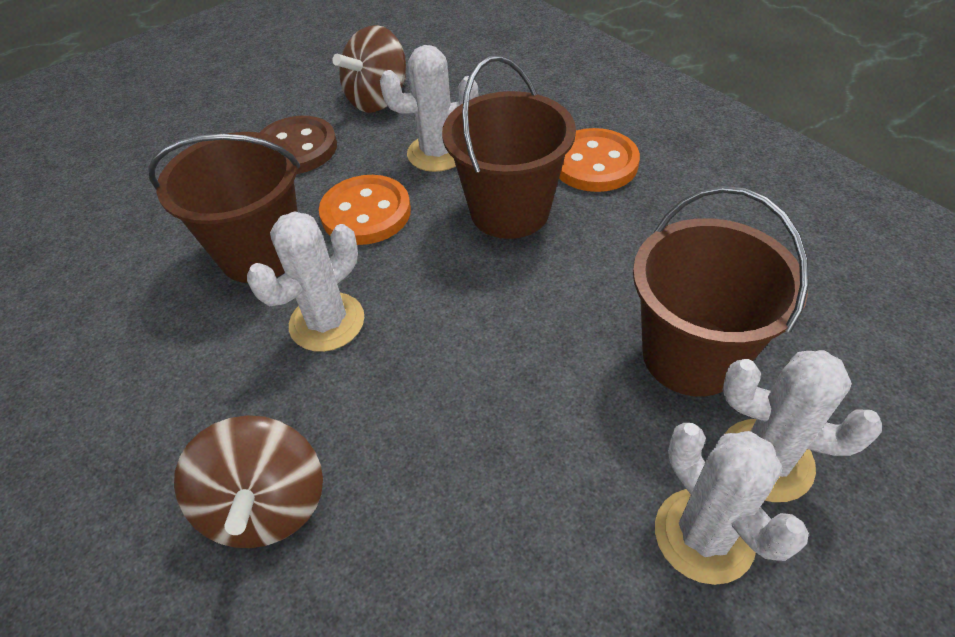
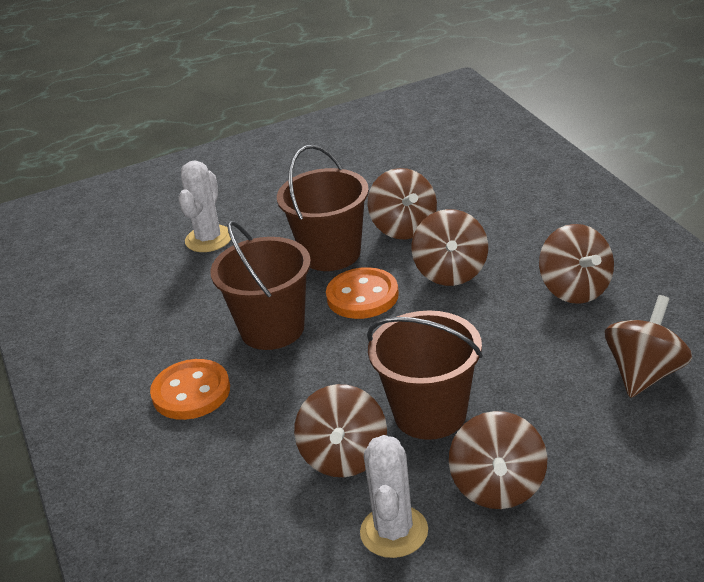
brown button: [259,116,337,174] = 1 -> none = 0
brown spinning top: [174,415,323,548] [332,25,406,112] = 2 -> [294,384,387,477] [368,168,437,239] [412,209,488,286] [449,411,547,509] [539,224,614,304] [605,295,692,398] = 6
white cactus: [247,211,365,352] [380,45,479,172] [655,423,809,585] [723,350,882,502] = 4 -> [179,160,231,252] [360,435,428,558] = 2

